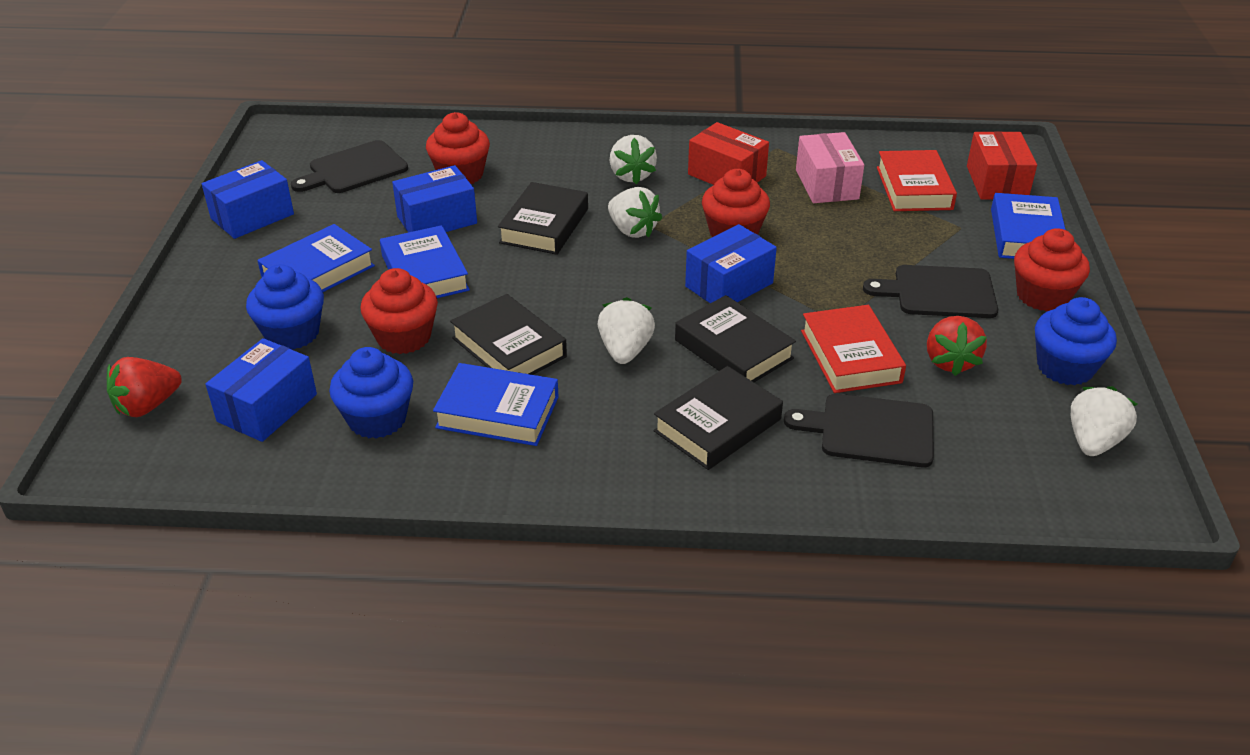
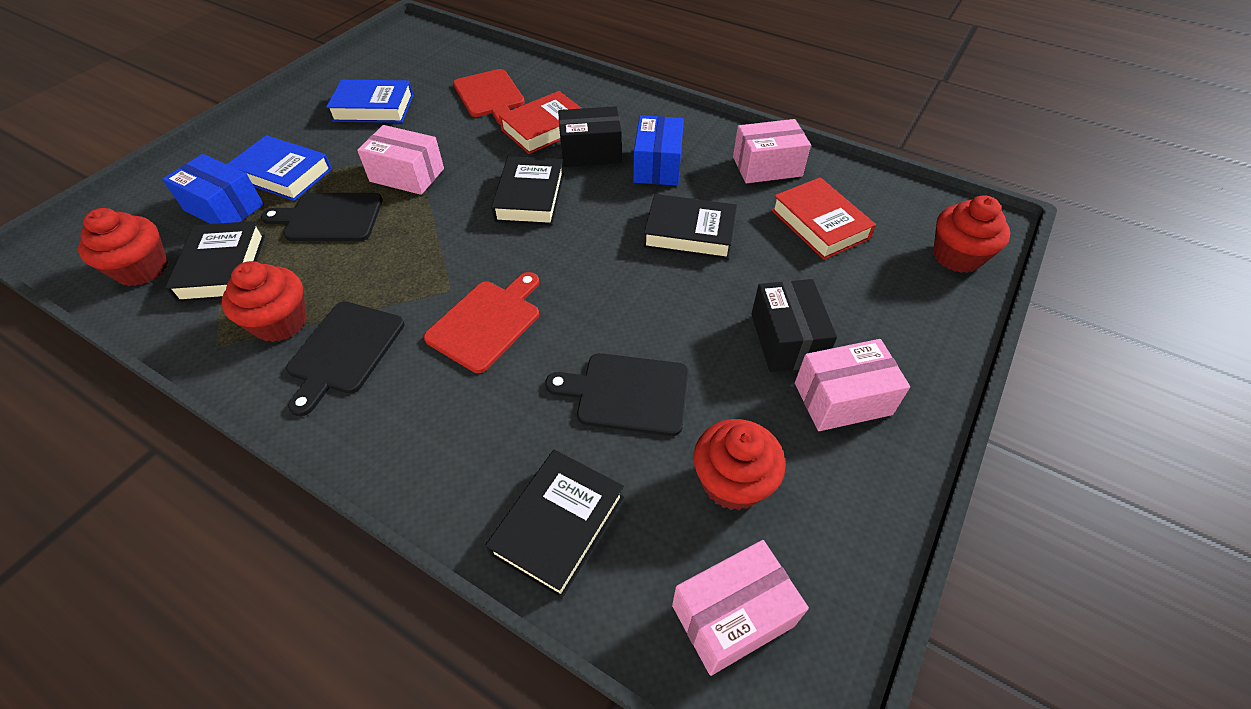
black box: none = 0 -> [558,106,622,167] [751,279,837,372] = 2
blue book: [257,224,375,292] [380,225,470,298] [433,363,559,446] [991,193,1066,259] = 4 -> [227,135,332,201] [326,80,413,123] = 2
blue box: [202,160,294,239] [205,338,317,442] [392,165,477,233] [685,224,777,303] = 4 -> [162,154,264,224] [633,115,684,186] = 2
blue cupcake: [246,264,324,350] [329,347,413,439] [1035,297,1117,385] = 3 -> none = 0
pink box: [796,132,864,203] = 1 -> [357,125,444,195] [672,540,809,676] [733,119,811,184] [795,339,910,431] = 4
red box: [688,122,769,185] [967,131,1037,200] = 2 -> none = 0
red cutting board: none = 0 -> [424,272,539,373] [453,69,525,124] = 2
red strawberry: [107,357,182,417] [927,316,987,376] = 2 -> none = 0
white strawberry: [598,297,655,364] [608,187,662,238] [609,135,657,184] [1071,386,1138,456] = 4 -> none = 0

